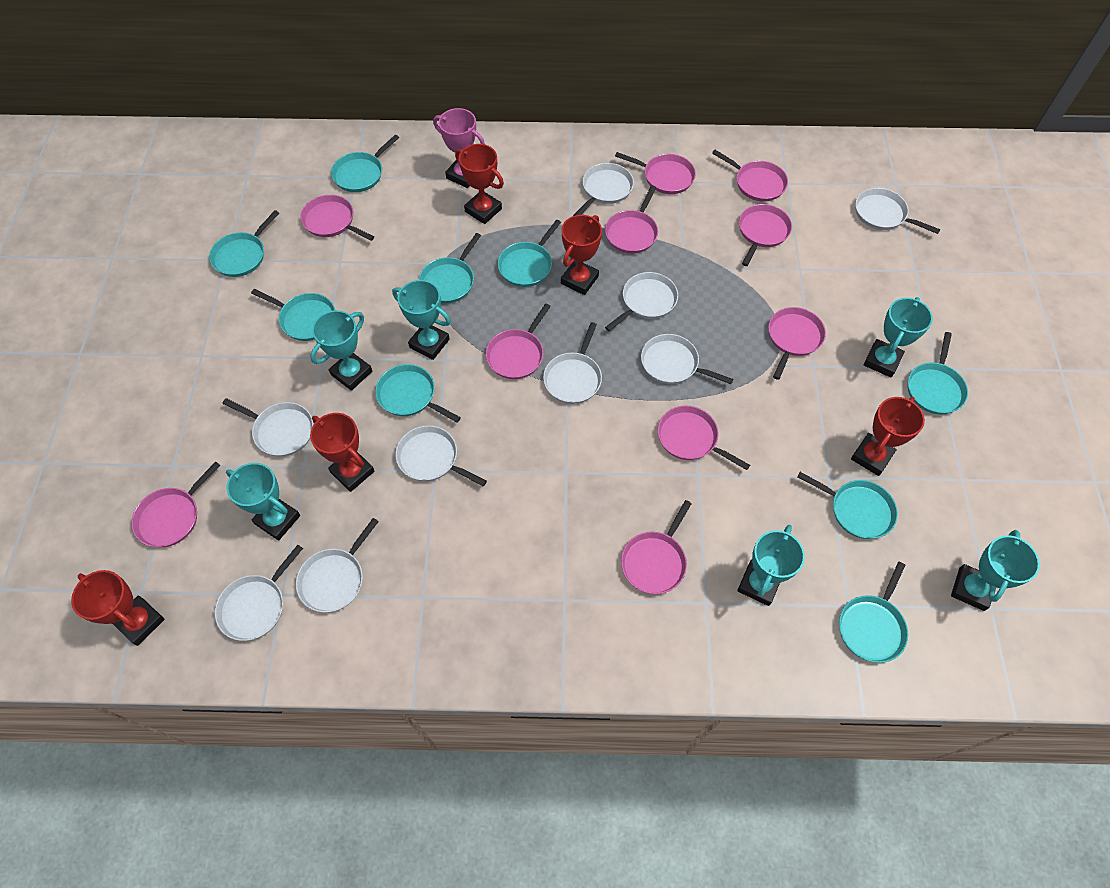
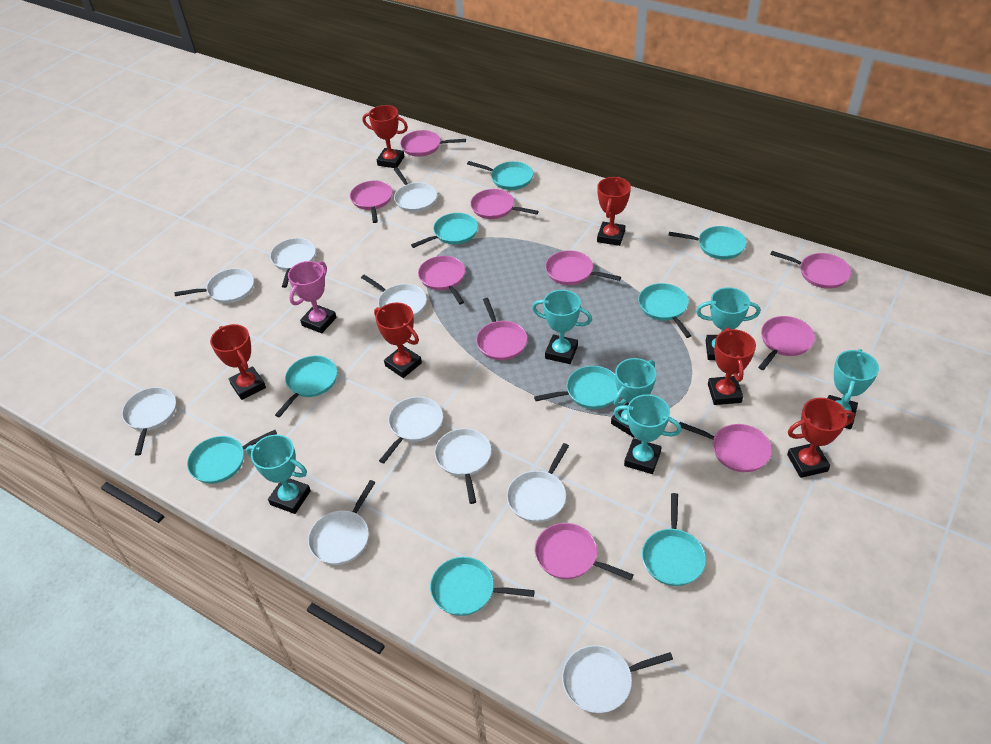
red trophy: [71,570,165,646] [310,413,374,492] [455,144,504,224] [561,215,602,295] [851,397,925,476] = 5 -> [210,324,266,400] [362,105,408,168] [374,302,422,378] [597,177,631,246] [708,327,756,405] [787,398,855,478] = 6
white pan: [215,545,303,641] [223,398,313,456] [296,518,379,612] [395,426,487,486] [543,322,602,404] [573,163,634,216] [605,272,678,331] [641,334,733,384] [855,188,940,234] = 9 -> [122,387,176,456] [175,268,254,303] [270,238,316,288] [308,480,376,565] [361,275,427,317] [379,397,443,463] [394,168,437,212] [435,428,491,504] [507,443,569,522] [562,645,673,713] = 10

